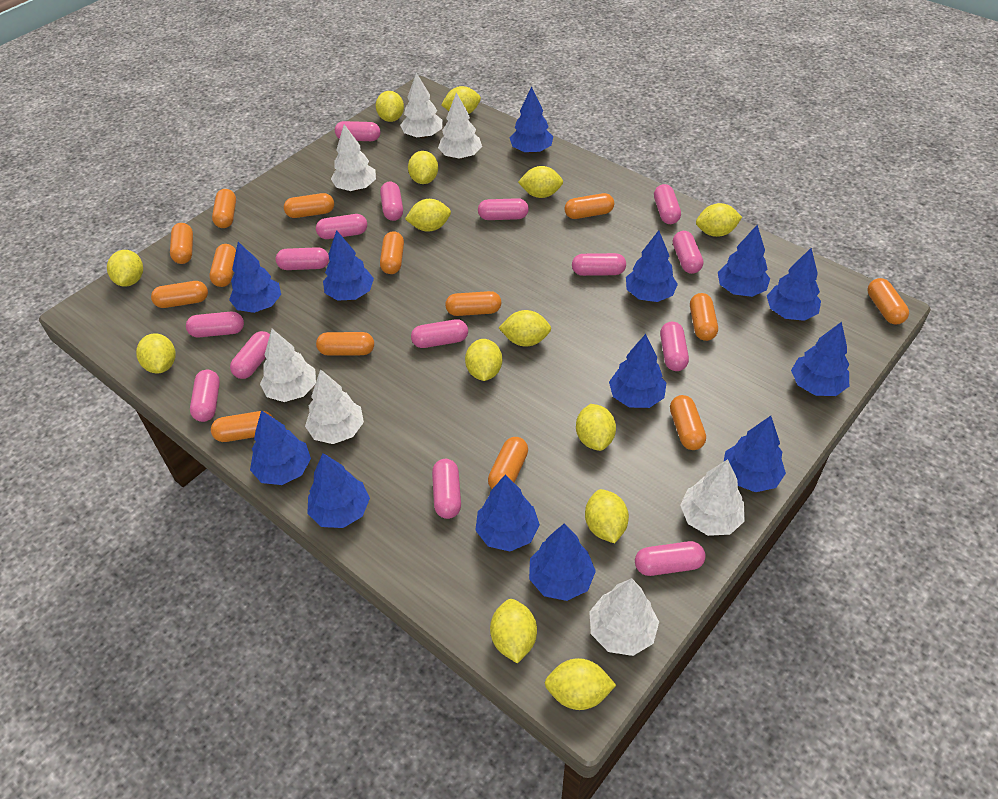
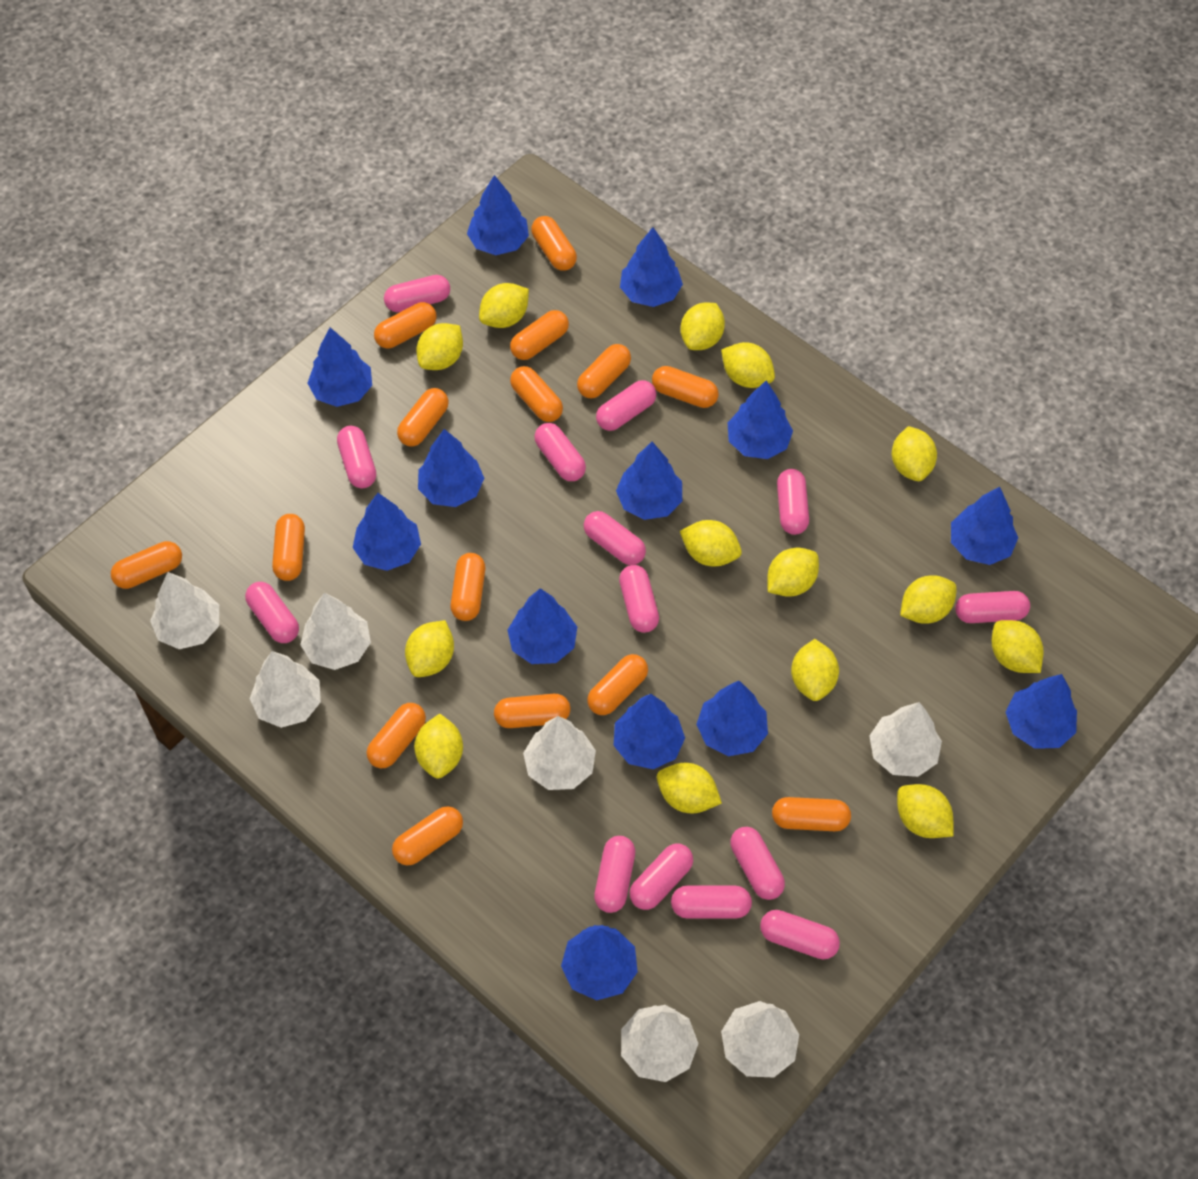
orange capsule: [151,281,208,308] [170,223,193,264] [210,244,236,287] [211,411,273,442] [212,189,236,228] [284,193,334,218] [316,332,374,356] [380,231,404,274] [445,291,501,316] [488,437,528,489] [564,193,614,219] [670,395,706,450] [690,293,718,341] [868,278,909,324] = 14 -> [111,541,182,589] [272,514,305,581] [367,703,426,768] [374,302,437,348] [392,806,463,866] [397,388,449,446] [451,553,485,621] [494,694,571,728] [510,310,569,360] [510,366,563,422] [531,216,577,271] [577,344,631,398] [587,654,648,715] [652,366,719,408] [772,797,851,831] = 15
pink capsule: [186,312,244,338] [190,370,220,422] [230,331,270,379] [276,247,329,270] [316,214,367,239] [335,121,381,141] [380,182,403,221] [411,319,468,348] [432,459,461,519] [478,198,529,220] [572,253,626,276] [635,541,706,576] [654,184,681,224] [660,322,689,371] [673,231,703,274] = 15 -> [245,582,299,643] [337,426,376,488] [384,275,450,312] [534,423,586,481] [584,511,646,565] [594,836,635,913] [596,380,656,431] [619,565,659,633] [630,844,693,910] [671,886,752,919] [730,827,785,900] [760,910,840,959] [777,469,809,535] [955,591,1030,623] = 14

